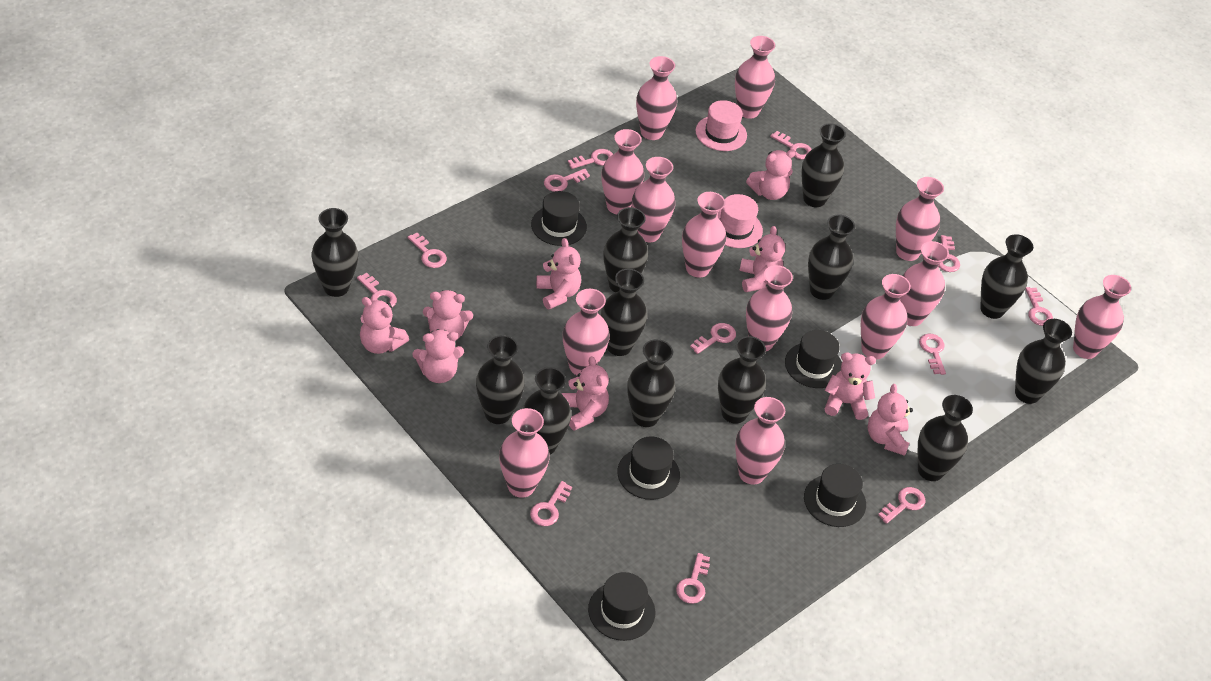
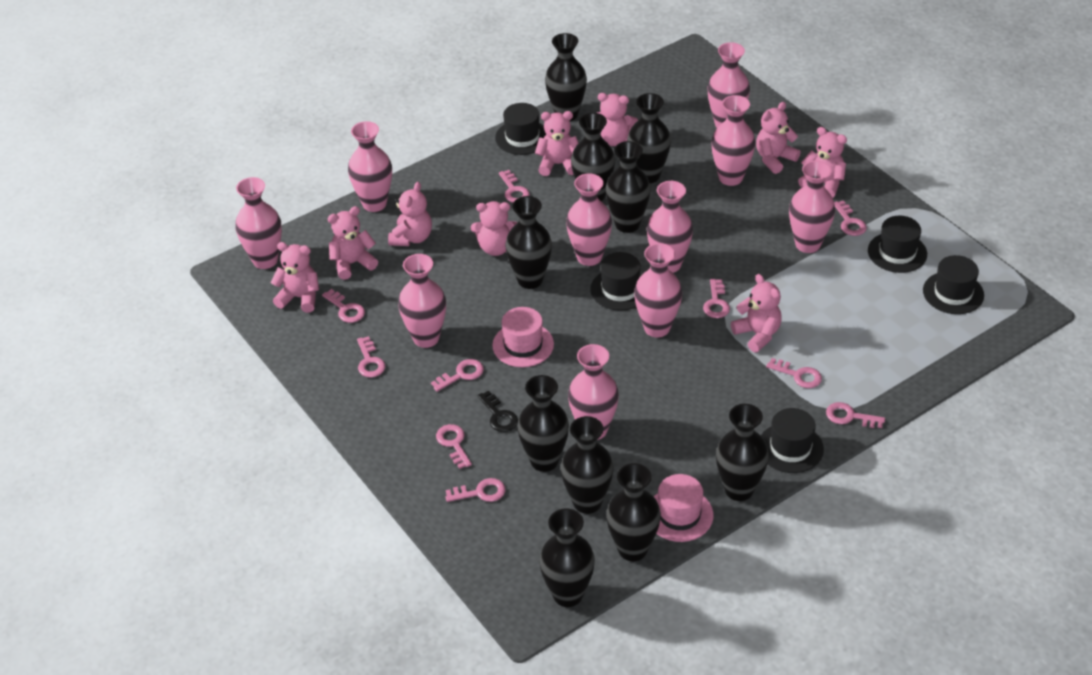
black key: none = 0 -> [478,391,518,432] = 1
black vase: [312,208,358,297] [476,335,525,424] [523,367,571,455] [601,269,647,356] [604,207,648,293] [627,339,675,427] [718,336,766,424] [801,123,846,207] [808,214,855,300] [918,395,973,481] [980,234,1033,319] [1015,319,1072,404] = 12 -> [505,196,552,289] [517,375,569,472] [539,508,595,607] [545,33,587,121] [561,416,614,514] [571,113,615,201] [605,141,651,233] [606,463,661,561] [627,93,671,183] [716,404,769,501] = 10
pink key: [357,273,397,307] [407,233,447,268] [530,481,572,526] [544,169,590,192] [568,149,613,169] [676,553,710,604] [690,323,736,354] [770,131,812,160] [878,487,925,524] [919,334,946,375] [938,235,960,272] [1025,287,1053,326] = 12 -> [322,289,365,323] [357,336,385,378] [431,359,484,392] [436,424,472,469] [445,478,505,502] [499,170,530,203] [703,279,730,318] [766,358,822,388] [826,402,885,428] [834,200,867,236] = 10
pink vase: [499,408,550,498] [563,289,610,376] [601,129,644,214] [632,157,675,242] [636,56,677,140] [682,192,726,278] [735,36,775,119] [735,397,785,485] [746,265,793,351] [861,274,911,360] [896,177,944,261] [900,241,949,326] [1073,275,1131,359] = 13 -> [235,177,282,269] [348,121,392,212] [398,254,446,348] [566,173,612,266] [568,344,619,440] [634,243,682,337] [647,181,693,273] [708,42,750,128] [711,95,756,186] [789,161,835,253] = 10

